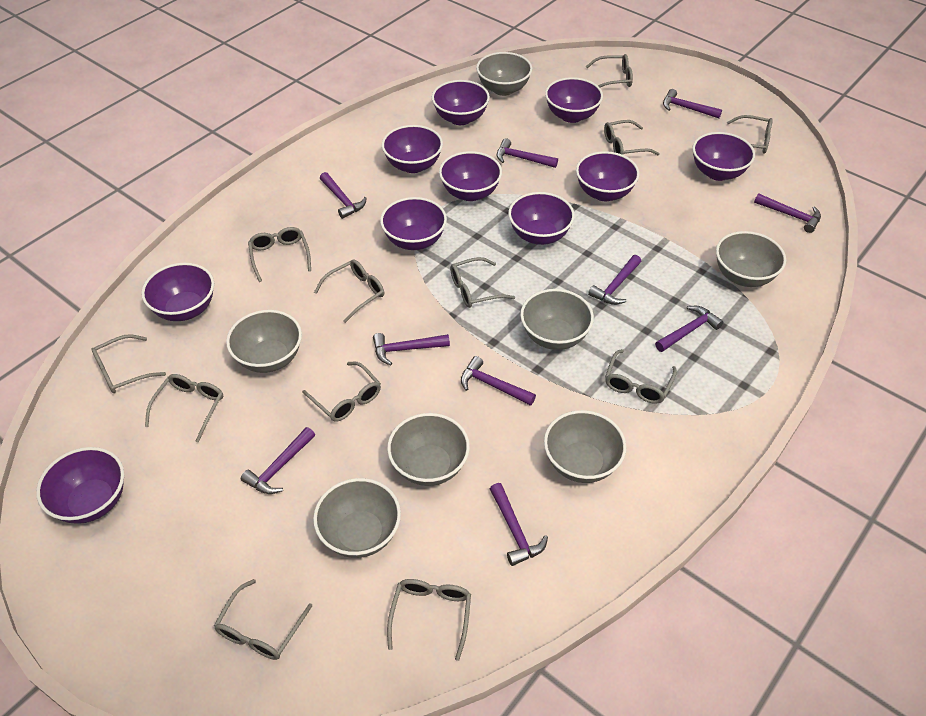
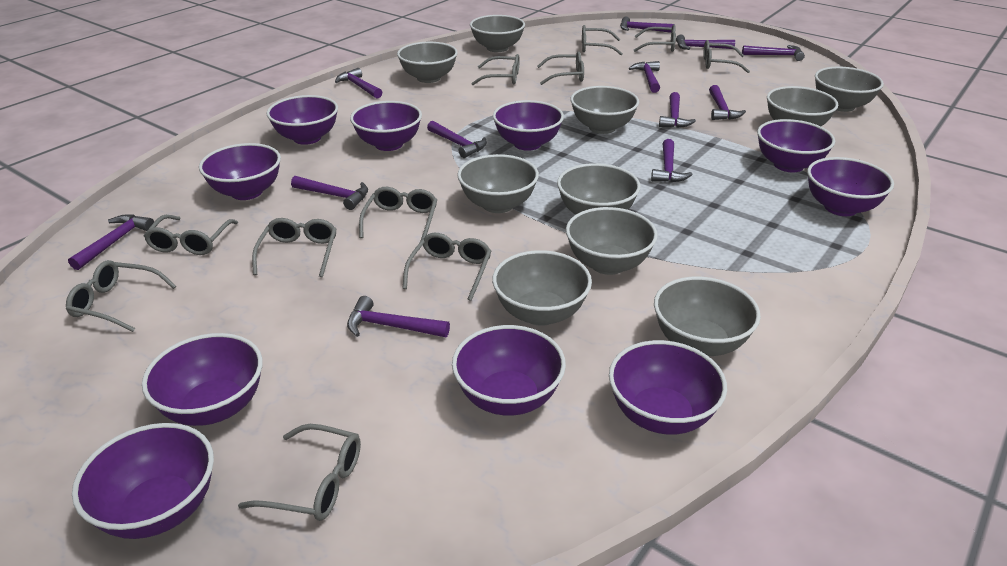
grey bowl: [226,310,302,373] [313,478,401,558] [387,413,470,486] [476,52,532,96] [520,289,594,350] [544,410,626,483] [716,231,786,287] = 7 -> [397,42,458,83] [457,154,539,213] [470,15,525,52] [492,250,592,326] [557,163,641,215] [566,207,658,275] [570,86,639,134] [654,277,761,356] [767,86,838,126] [815,66,884,112] = 10
grey glasses: [91,334,166,393] [145,374,223,442] [214,579,312,660] [248,227,311,282] [302,362,381,422] [314,260,384,323] [387,579,471,661] [450,257,515,308] [586,54,633,88] [604,120,660,155] [605,349,677,404] [727,115,773,154] = 12 -> [66,260,176,332] [144,215,238,255] [238,424,361,521] [252,218,337,277] [359,187,437,240] [402,233,491,301] [471,54,520,85] [537,52,584,85] [582,25,623,56] [634,25,676,52] [703,40,750,73] = 11
purple hammer: [241,427,315,494] [320,172,367,219] [373,333,450,365] [461,356,536,406] [490,483,548,566] [496,139,558,168] [588,255,641,305] [655,306,723,352] [663,89,722,118] [754,193,821,233] = 10 -> [68,214,154,270] [291,176,368,210] [335,68,382,98] [347,296,450,337] [427,121,487,158] [620,17,675,33] [629,61,660,93] [651,139,693,182] [659,92,696,128] [676,34,735,50] [709,85,746,120] [742,45,805,61] = 12

